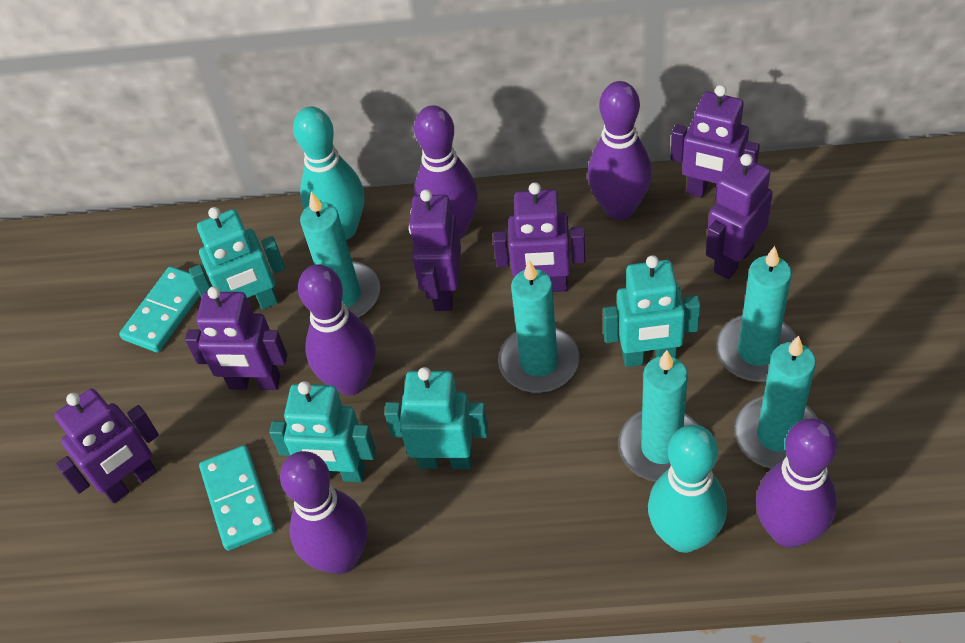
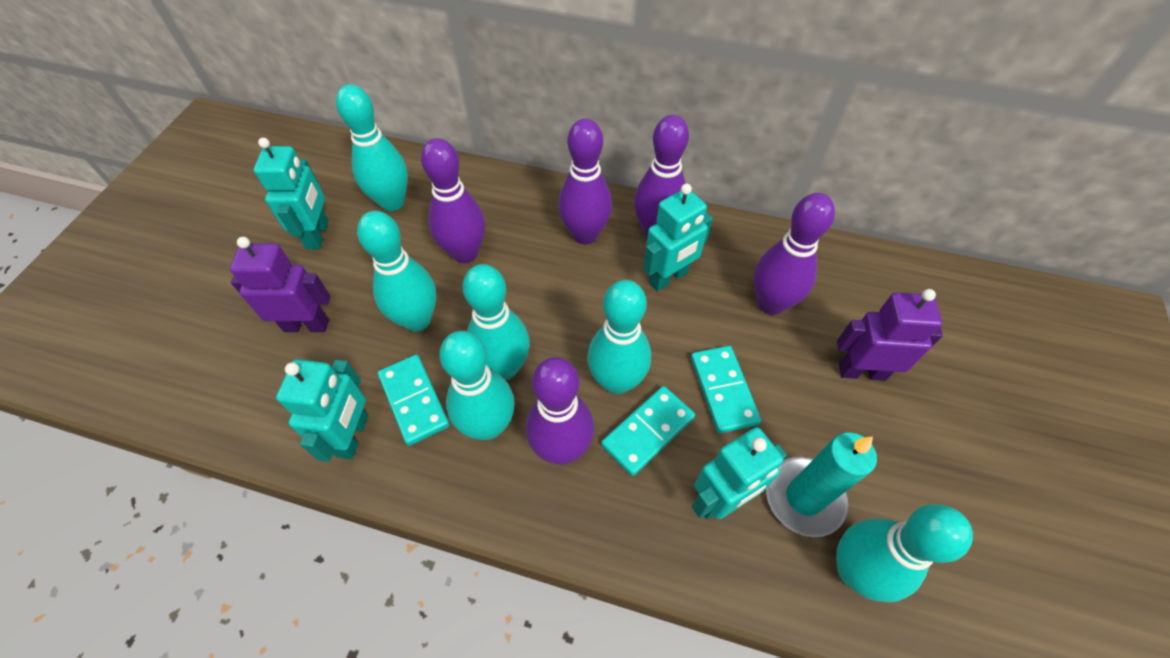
purple robot: [55,388,159,504] [185,286,287,390] [409,189,461,311] [493,182,585,292] [671,85,760,201] [706,154,773,279] = 6 -> [230,237,330,332] [837,289,943,381] = 2
turquoise bowling pin: [293,107,364,240] [648,425,727,553] = 2 -> [336,84,408,211] [357,211,436,332] [439,331,515,440] [462,264,530,380] [587,280,651,395] [836,504,973,602] = 6
turquoise candle: [300,192,380,318] [498,260,580,393] [618,350,698,482] [716,246,797,382] [734,335,818,469] = 5 -> [766,432,877,537] = 1
turquoise domino: [119,266,200,353] [199,445,275,551] = 2 -> [378,354,450,446] [601,386,695,476] [691,346,761,433] = 3

